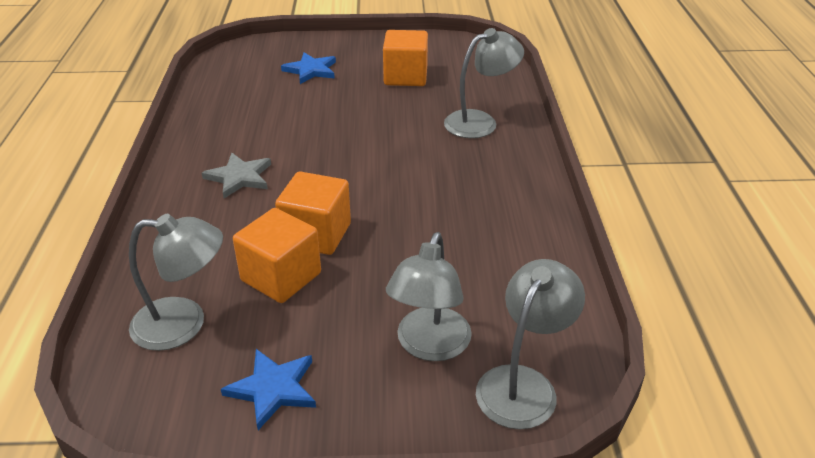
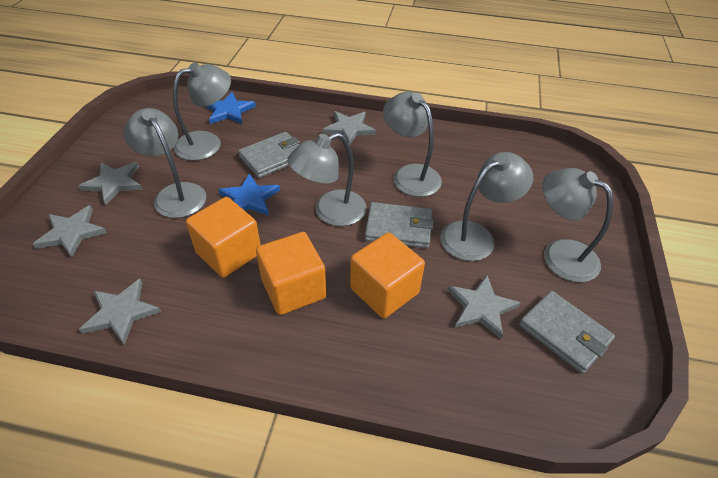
grey lamp: [129,214,223,351] [386,232,472,361] [444,28,524,138] [476,259,585,429] = 4 -> [124,108,206,218] [173,63,231,161] [287,133,367,226] [383,92,442,197] [440,152,533,261] [542,168,613,282] = 6
grey star: [202,153,271,198] = 1 -> [33,205,107,258] [79,162,143,205] [79,279,161,345] [322,111,376,145] [448,275,521,339] = 5
grey wallet: none = 0 -> [238,132,300,178] [365,202,433,248] [519,291,615,374] = 3

